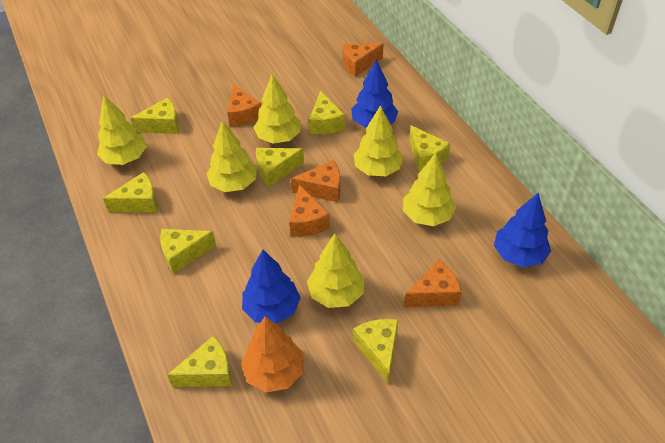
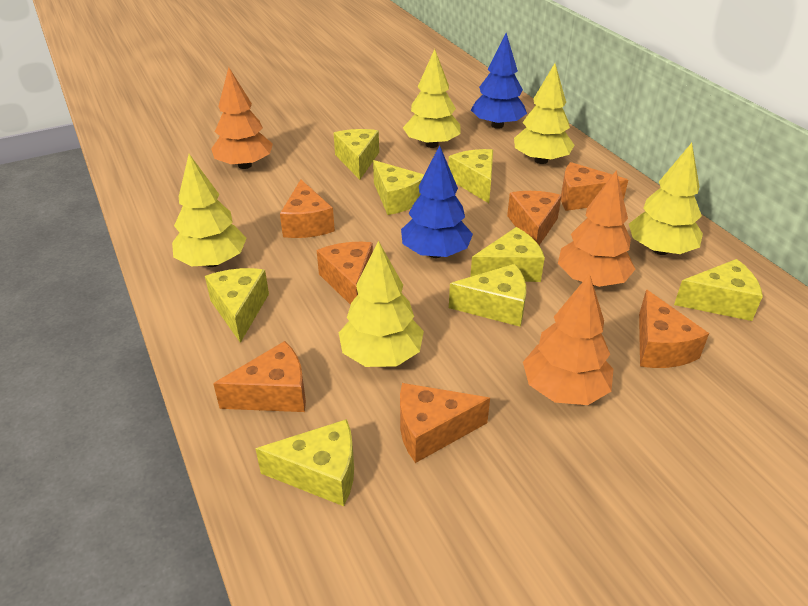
blue tree: [242,250,301,324] [351,60,398,128] [494,193,551,268] = 3 -> [401,145,473,258] [471,33,527,129] = 2
orange cheese: [227,84,262,127] [289,185,330,237] [291,160,340,202] [342,43,383,77] [404,260,462,307] = 5 -> [213,341,306,412] [280,180,335,238] [317,242,373,305] [400,383,490,463] [507,191,562,245] [561,162,628,211] [639,290,709,368] = 7
orange tree: [241,316,303,393] = 1 -> [211,67,273,169] [523,274,614,405] [558,170,635,287] = 3
yellow tree: [97,95,147,165] [206,121,257,192] [254,74,301,144] [307,233,365,308] [354,105,403,176] [403,153,456,226] = 6 -> [172,154,246,267] [339,241,424,367] [403,49,460,148] [514,63,574,164] [629,143,703,255] = 5

